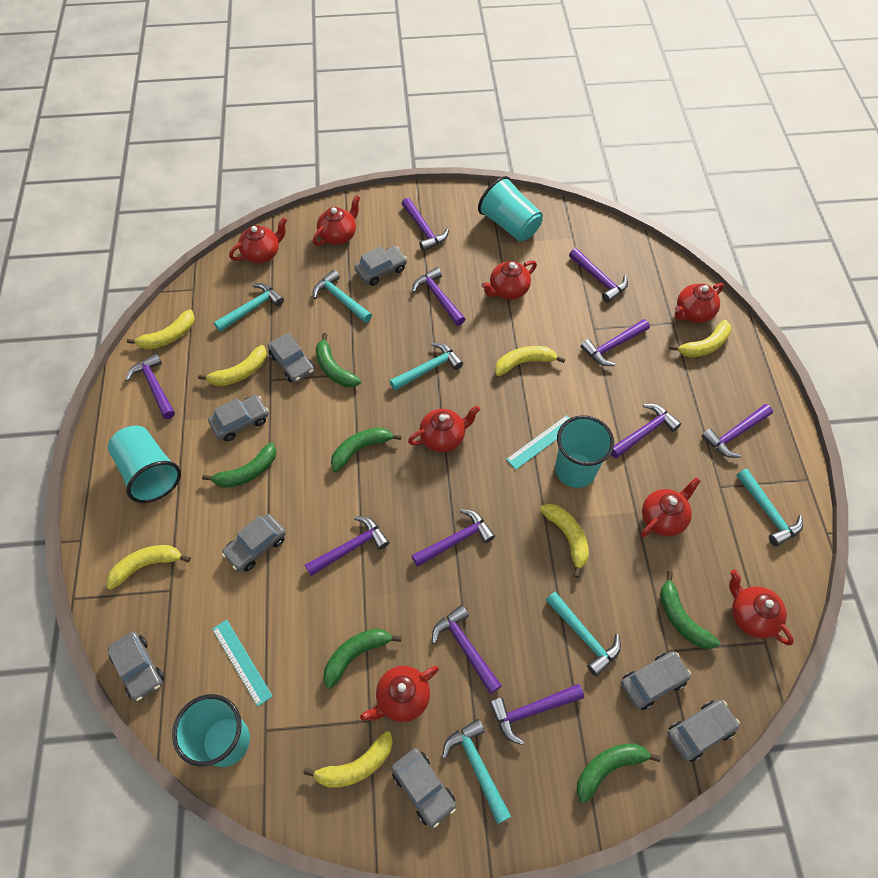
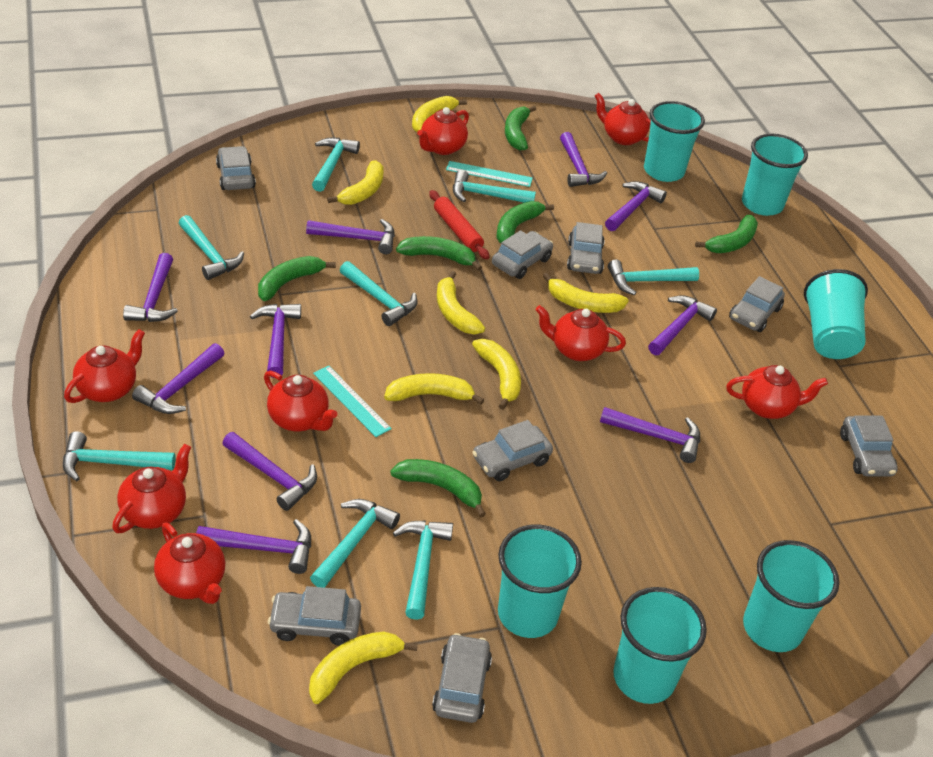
purple hammer: [126,353,175,419] [305,516,390,576] [402,198,449,252] [412,267,465,326] [412,509,495,567] [432,605,502,694] [489,684,584,745] [569,248,628,303] [581,319,650,366] [611,404,681,458] [701,404,773,458] = 11 -> [123,253,178,322] [132,343,225,414] [196,519,311,574] [222,432,317,511] [250,304,301,378] [306,219,395,254] [560,132,607,187] [600,407,700,463] [605,181,667,231] [648,295,717,355] = 10
red rolling pin: none = 0 -> [429,190,489,260] = 1
turquoise cup: [108,426,181,503] [172,694,250,767] [478,176,543,241] [555,415,614,488] = 4 -> [498,525,582,638] [613,587,707,704] [644,101,705,182] [742,134,808,216] [743,540,840,652] [804,269,868,359] = 6
turquoise hammer: [214,283,284,332] [313,270,372,323] [390,343,463,391] [442,719,511,824] [546,592,621,676] [736,469,803,547] = 6 -> [63,431,175,481] [179,215,244,280] [310,499,400,588] [312,138,360,192] [340,261,418,326] [393,521,453,620] [453,170,536,203] [608,259,699,295] = 8

